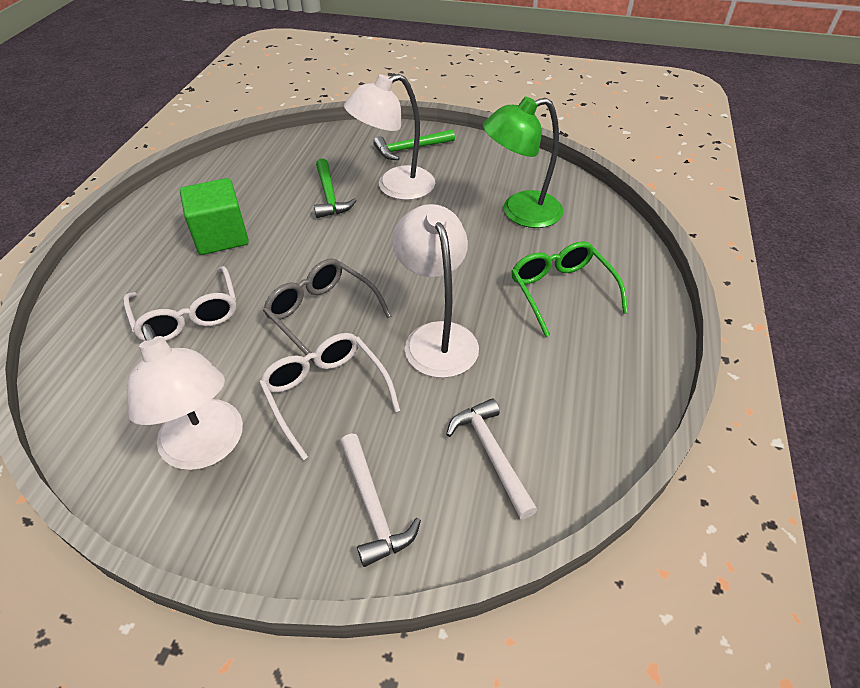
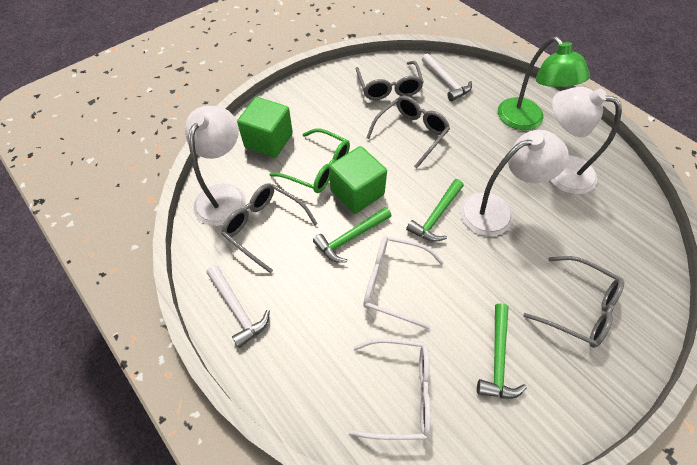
green cube: [180,178,249,255] = 1 -> [237,97,293,158] [329,146,387,214] = 2
green hammer: [314,158,357,218] [373,129,455,160] = 2 -> [313,207,391,263] [406,179,464,242] [477,304,527,399] = 3
grey glasses: [263,258,392,364] = 1 -> [221,183,317,273] [356,61,424,100] [366,96,450,169] [523,256,624,348] = 4

